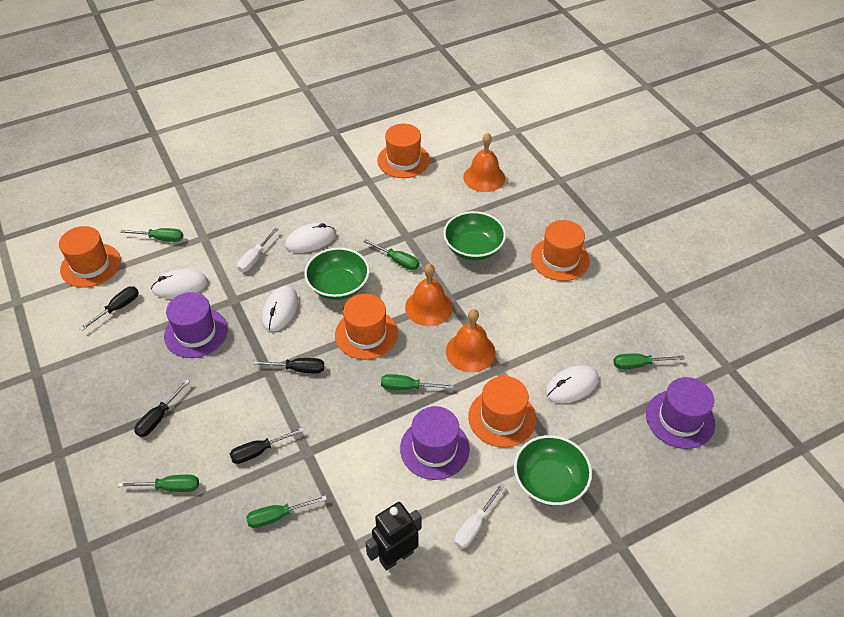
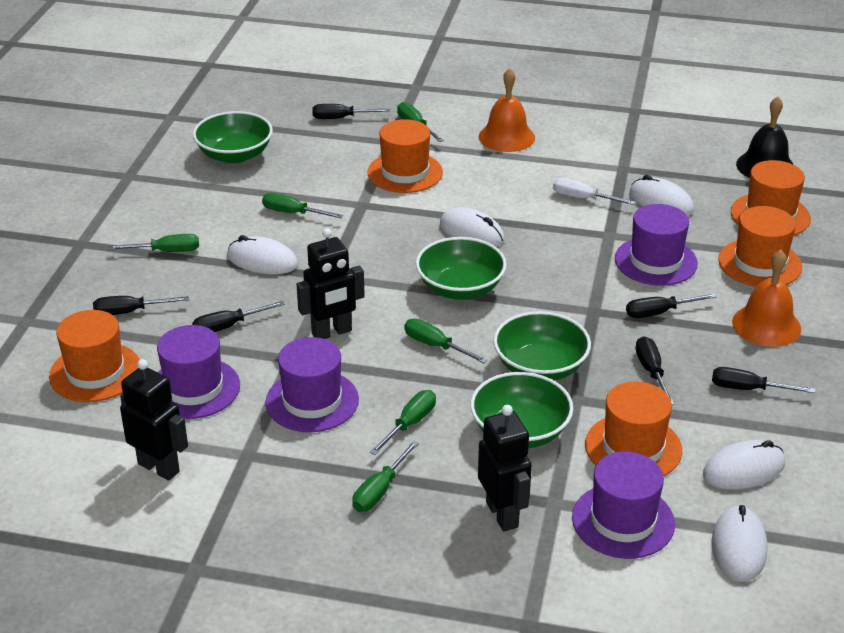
black bell: none = 0 -> [736,96,794,178] = 1
black robot: [365,502,421,571] = 1 -> [120,359,188,481] [296,228,365,339] [478,405,532,532] = 3
black screwdriver: [79,286,139,331] [134,379,190,437] [230,427,304,464] [253,358,324,373] = 4 -> [93,296,189,315] [192,301,285,332] [312,104,391,119] [626,293,717,318] [636,337,674,405] [712,367,816,393] = 6
green bowl: [305,248,370,300] [443,211,506,260] [514,435,592,506] = 3 -> [193,111,273,164] [416,237,507,300] [470,372,573,448] [493,311,591,381] = 4
orange bell: [405,264,453,326] [446,309,496,373] [463,133,505,192] = 3 -> [479,68,535,152] [732,250,801,347] = 2
purple hat: [164,292,228,358] [400,406,470,480] [646,377,715,449] = 3 -> [157,325,240,419] [265,337,359,432] [572,452,675,559] [615,204,698,286] = 4
white mouse: [151,269,208,299] [262,286,298,331] [285,223,336,253] [545,365,598,403] = 4 -> [227,235,298,274] [440,207,505,247] [630,175,694,216] [703,440,785,490] [712,505,767,582] = 5
white screwdriver: [237,228,278,272] [454,483,505,549] = 2 -> [553,178,636,205] = 1

